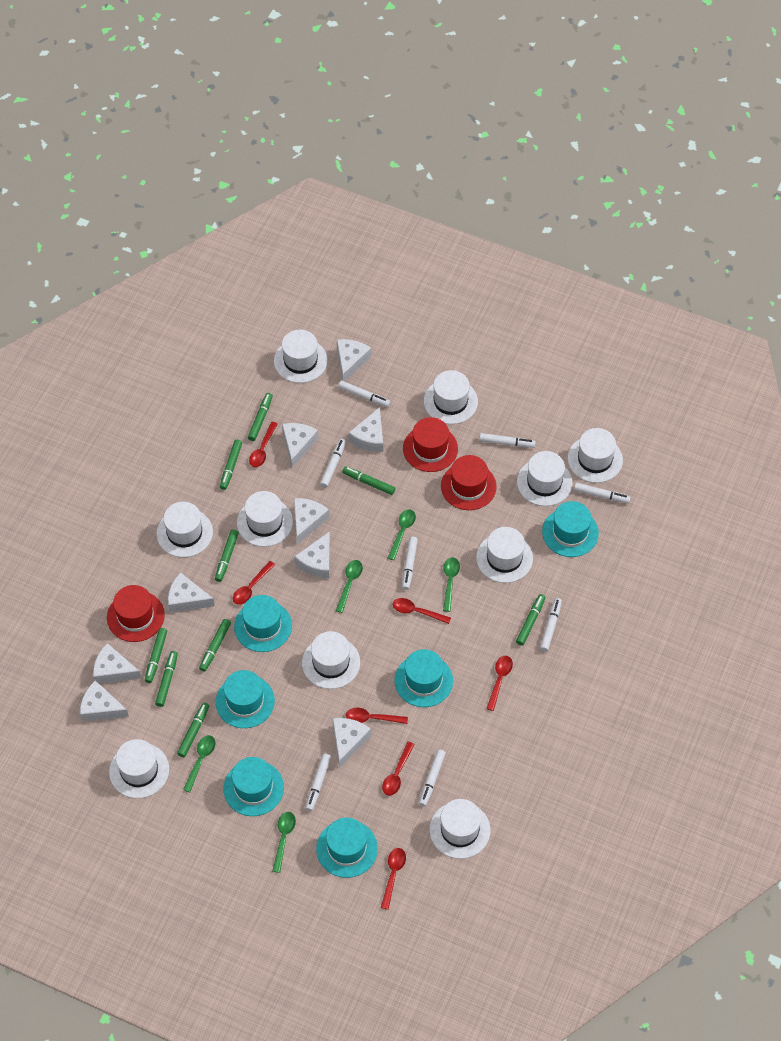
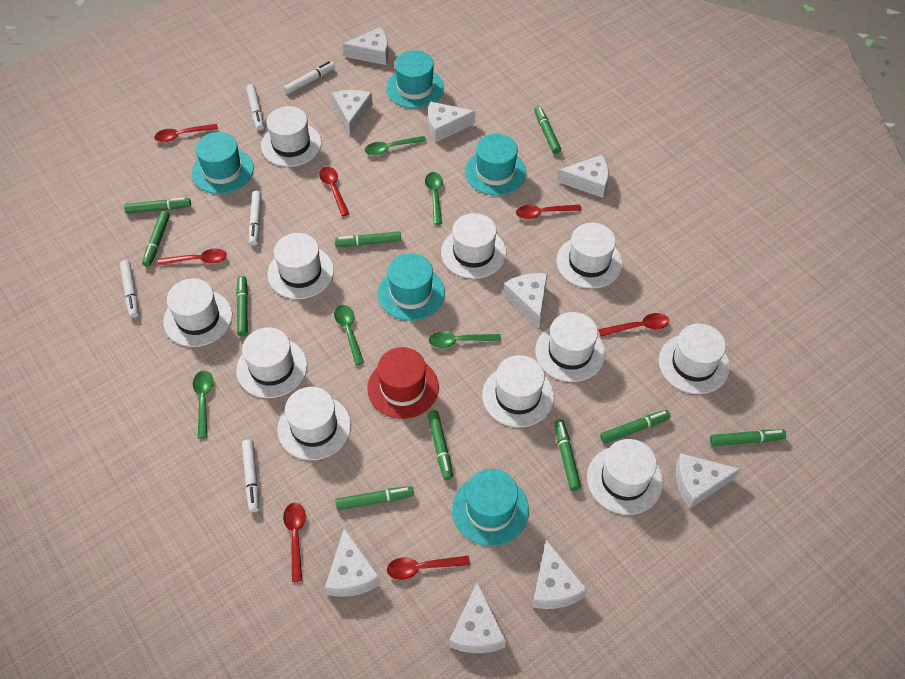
green marker: [145,628,167,683] [155,651,178,707] [177,702,209,757] [199,619,231,672] [215,529,239,582] [220,440,242,490] [248,393,273,441] [342,466,395,495] [516,594,545,646] = 9 -> [124,197,191,214] [142,211,170,267] [236,276,248,337] [335,231,401,247] [335,486,414,510] [427,410,453,480] [534,106,561,154] [554,419,581,491] [600,410,671,444] [710,430,786,446] = 10
red hat: [107,585,165,642] [403,417,458,472] [441,455,497,510] = 3 -> [367,347,439,419] = 1
turquoise hat: [216,670,275,728] [224,757,284,816] [234,595,292,652] [316,818,378,878] [394,649,453,707] [542,501,599,557] = 6 -> [192,132,254,194] [378,253,445,321] [386,50,444,109] [452,469,529,546] [465,134,526,195] = 5
white hat: [109,739,169,798] [156,502,213,557] [237,491,293,547] [274,330,328,383] [302,631,360,689] [424,370,478,424] [429,799,491,859] [476,527,533,583] [517,451,573,506] [568,428,623,483] = 10 -> [163,278,232,347] [236,327,307,398] [261,106,321,167] [268,233,334,299] [277,387,351,460] [441,213,506,279] [482,355,554,427] [535,312,605,382] [557,223,622,289] [587,439,663,515] [659,324,730,394] = 11
white marker: [305,754,331,811] [320,439,346,488] [338,381,390,407] [402,537,418,590] [419,749,446,806] [479,433,536,448] [540,598,562,652] [574,483,631,503] = 8 -> [120,260,139,318] [242,439,259,512] [246,84,264,130] [249,191,262,246] [284,61,335,94] = 5

